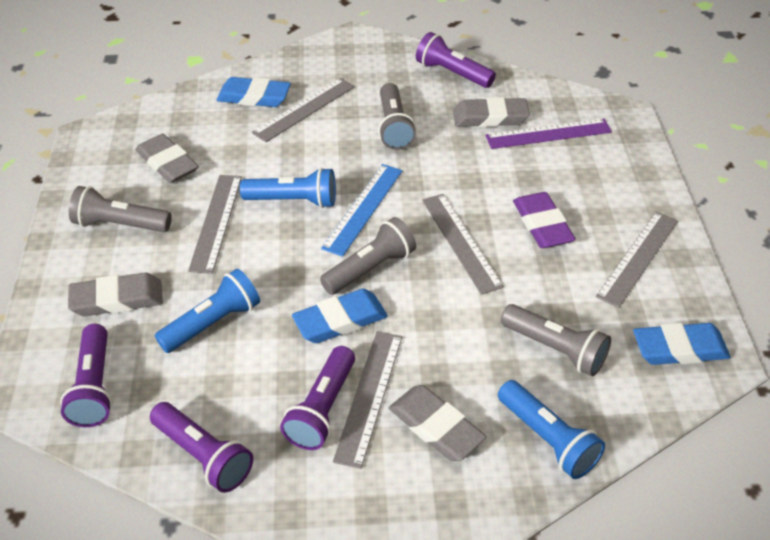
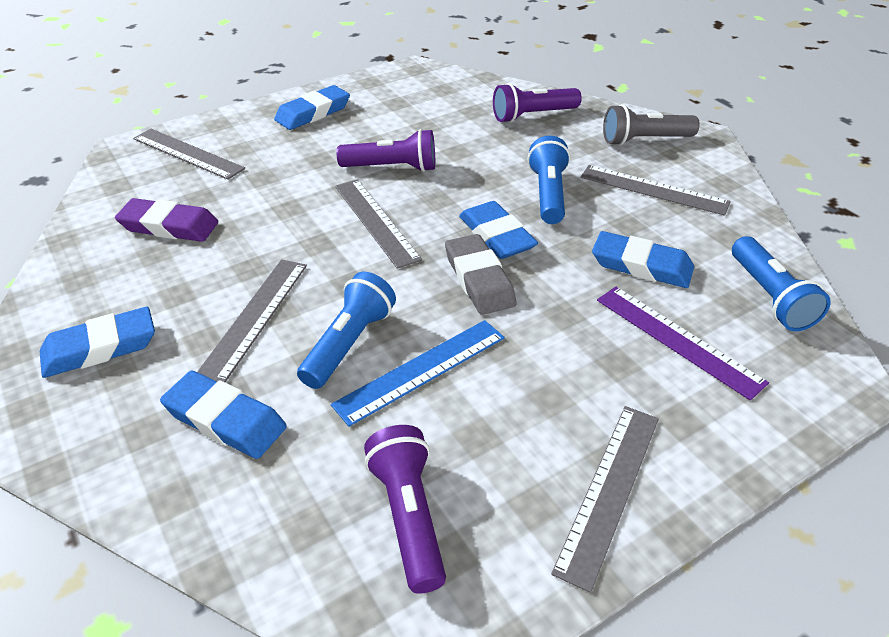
blue eraser: [216,77,291,107] [292,289,388,343] [633,323,731,365] = 3 -> [40,307,155,378] [160,370,287,459] [274,85,350,130] [459,201,538,259] [592,231,694,288] = 5
grey eraser: [68,273,163,316] [135,134,199,183] [389,385,486,461] [453,97,530,127] = 4 -> [445,234,517,315] = 1
grey flashlight: [69,186,172,232] [320,217,416,295] [378,83,416,150] [501,304,611,376] = 4 -> [603,104,700,146] = 1
purple flashlight: [60,324,112,427] [150,402,253,493] [280,346,355,450] [416,32,496,88] = 4 -> [336,129,435,172] [364,425,446,594] [493,83,582,123] = 3

